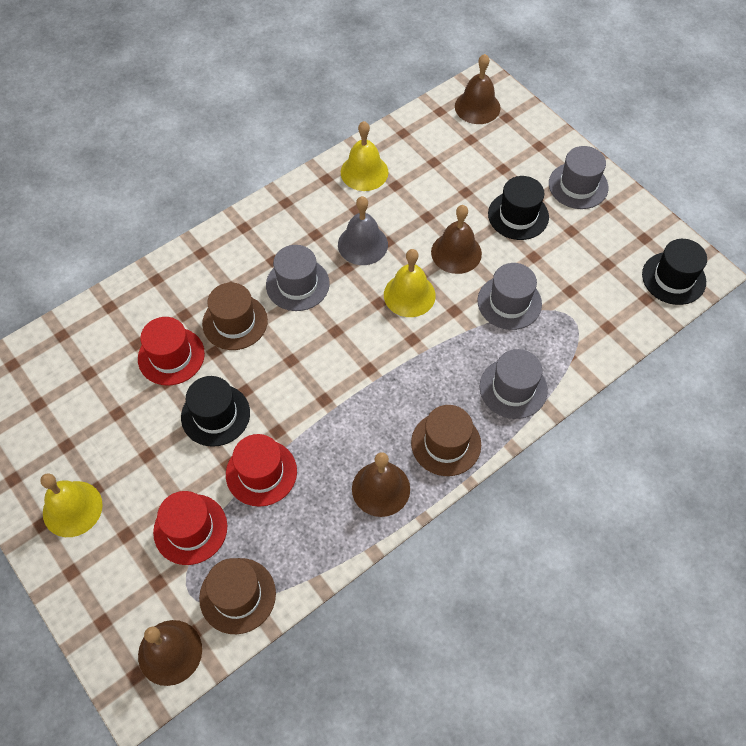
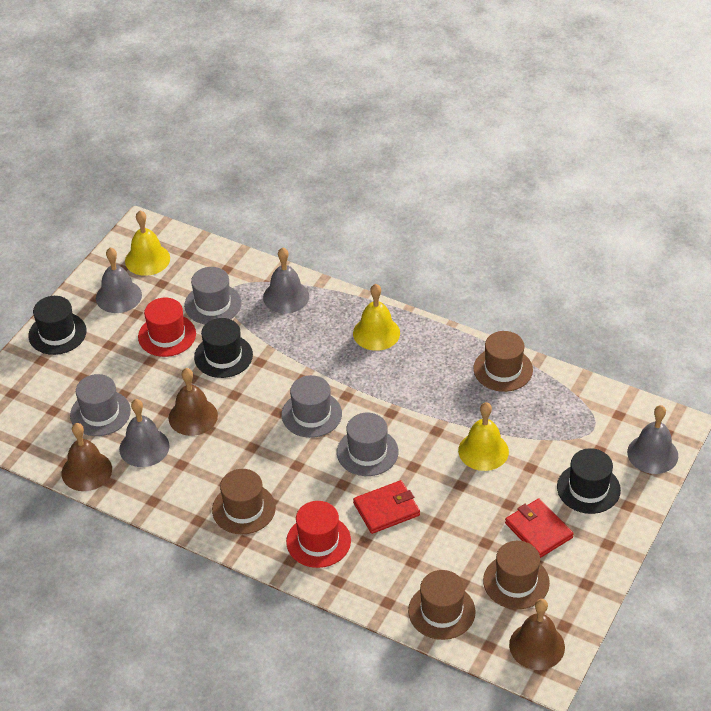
brown bell: [138,620,202,686] [352,452,410,517] [431,205,482,274] [455,54,501,124] = 4 -> [62,423,112,491] [169,368,218,436] [509,599,565,670] = 3
brown hat: [199,558,276,634] [202,283,268,350] [411,405,481,476] = 3 -> [212,469,276,534] [408,570,476,640] [473,331,533,392] [483,541,550,609] = 4
grey bell: [338,196,388,265] = 1 -> [96,247,142,313] [119,399,170,467] [263,247,309,313] [627,405,678,474] = 4
red hat: [138,317,205,385] [153,491,227,565] [226,434,297,507] = 3 -> [138,298,196,357] [286,501,351,568] = 2
red wallet: none = 0 -> [353,480,420,534] [505,498,573,558] = 2

